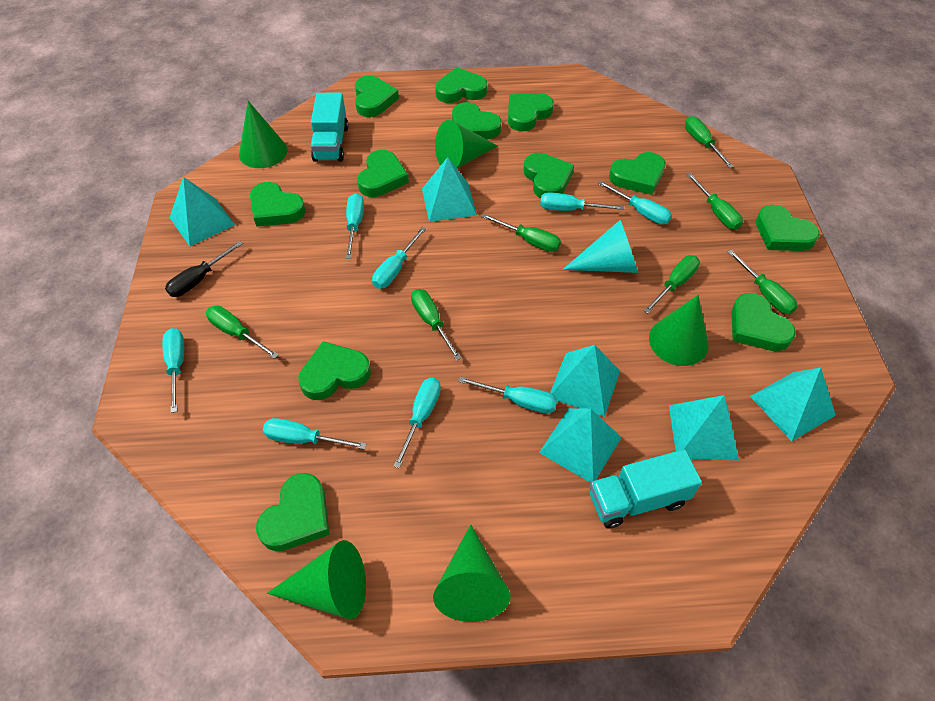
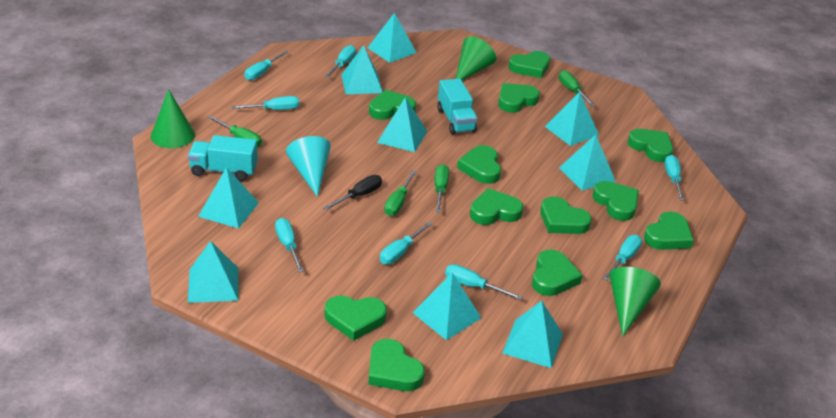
green cone: [239,101,288,168] [267,540,366,619] [433,524,510,622] [435,120,498,168] [649,295,708,366] = 5 -> [151,89,195,148] [456,36,496,80] [609,267,661,337] = 3
green screwdriver: [206,305,279,359] [411,289,462,361] [481,214,561,252] [643,255,700,314] [685,116,734,168] [686,173,743,230] [727,249,798,314] = 7 -> [208,116,262,147] [384,170,416,216] [435,164,449,212] [559,70,595,106] = 4
turquoise pyramid: [170,177,235,246] [422,157,477,222] [539,408,622,483] [550,345,620,417] [669,395,739,460] [750,367,836,441] = 6 -> [188,241,238,303] [198,167,259,229] [341,45,383,94] [368,13,417,63] [377,97,427,152] [413,272,481,340] [502,301,563,368] [545,92,599,146] [559,135,615,191] = 9

